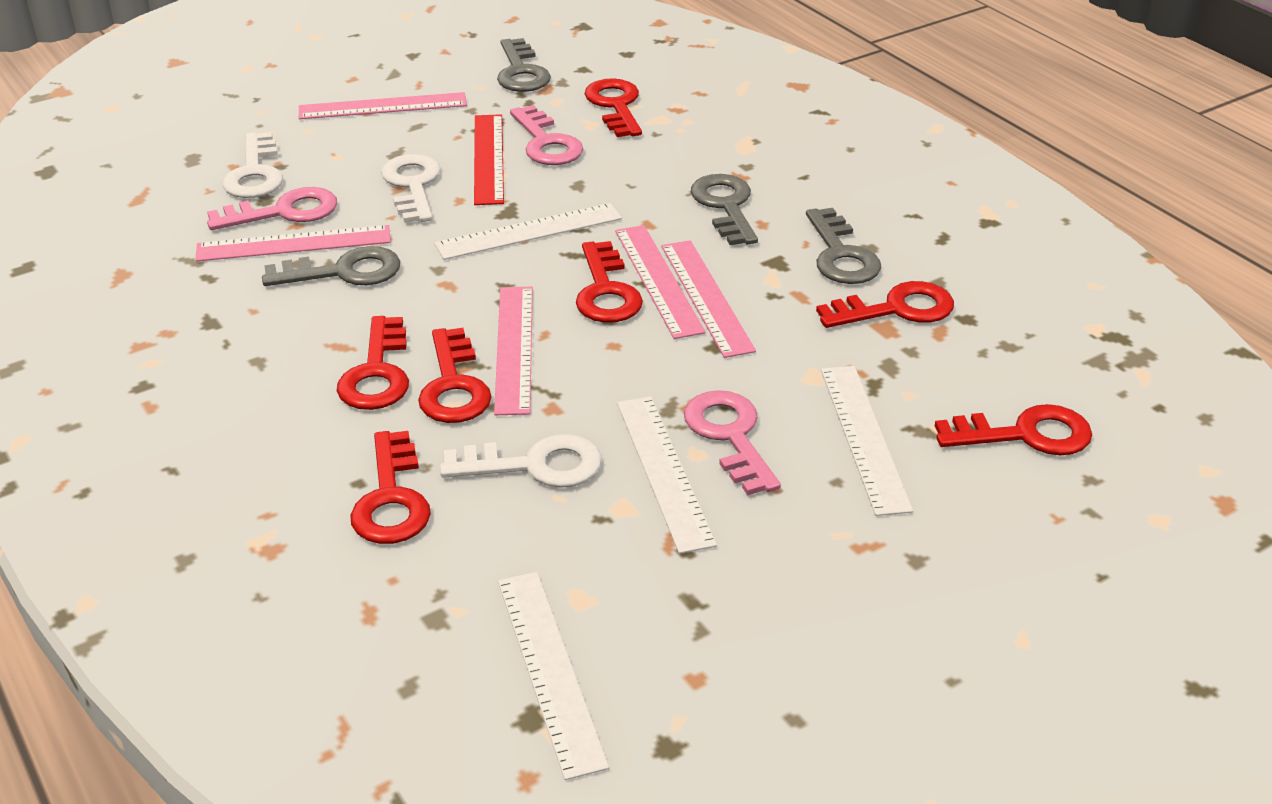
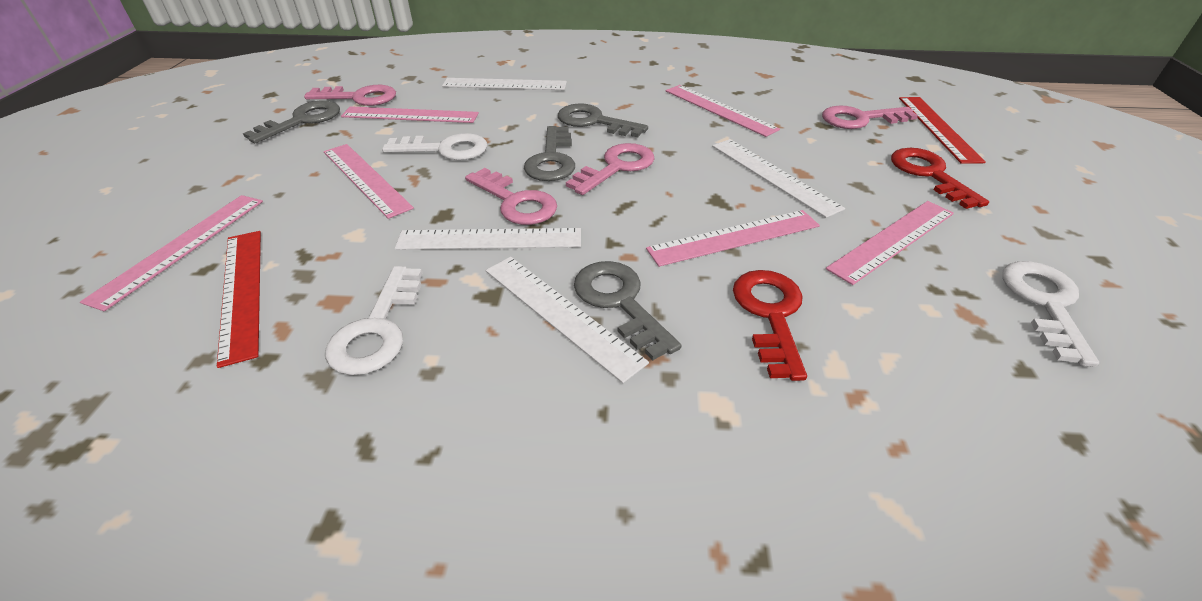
pink key: [207,187,337,230] [510,105,583,165] [684,390,781,495] = 3 -> [304,85,396,106] [465,168,557,225] [566,143,655,195] [822,105,918,129] = 4
pink ruler: [196,225,391,262] [299,92,467,119] [494,287,533,415] [615,225,706,339] [661,240,756,358] = 5 -> [80,195,263,311] [324,144,414,219] [341,106,479,123] [646,210,820,267] [666,85,780,137] [826,201,954,285] = 6
red key: [337,316,409,410] [350,431,431,544] [418,328,492,423] [576,241,643,323] [585,78,642,137] [816,281,954,328] [935,404,1092,455] = 7 -> [733,270,807,381] [891,148,989,209] = 2
red ruler: [474,114,504,205] = 1 -> [217,231,261,368] [899,97,986,164] = 2

